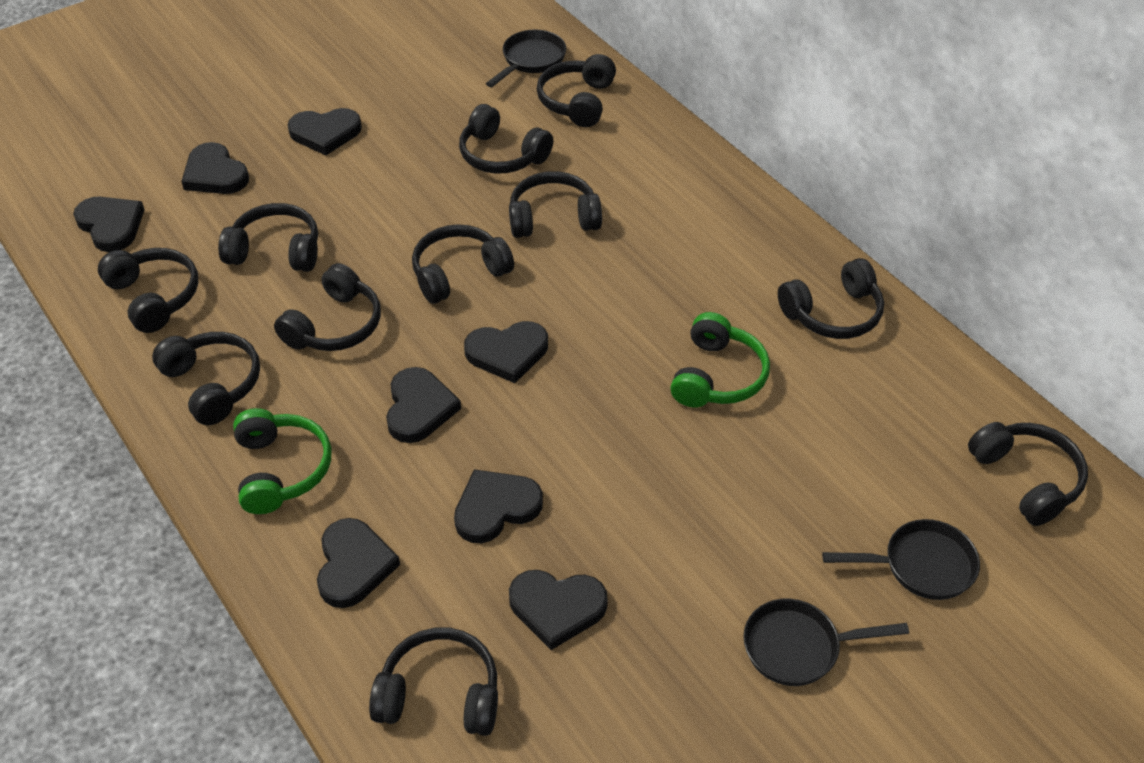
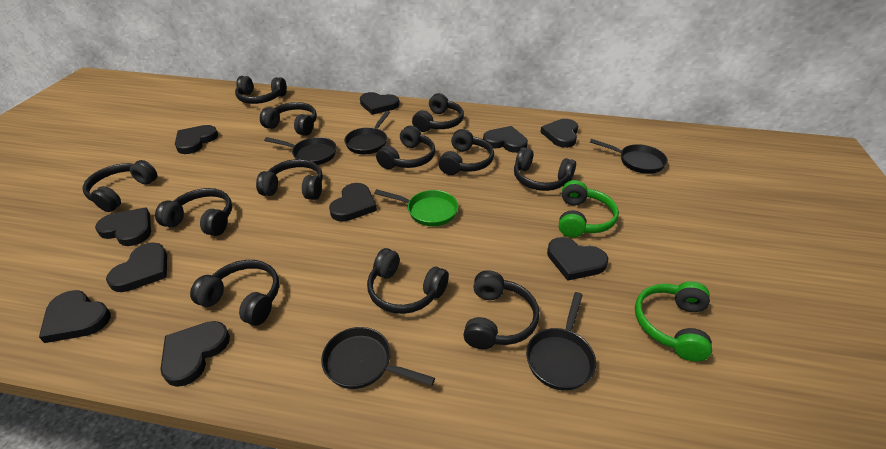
black headphones: [98,248,199,333] [152,332,260,425] [218,203,318,272] [274,263,381,351] [369,628,498,736] [412,224,514,304] [459,104,553,174] [509,171,602,238] [537,54,616,127] [778,258,884,339] [968,422,1088,526] = 11 -> [83,160,157,212] [155,188,232,236] [190,260,279,326] [235,76,287,104] [256,159,323,200] [260,102,317,136] [367,248,449,314] [376,126,435,169] [412,93,464,132] [439,129,494,175] [463,270,539,349] [514,147,576,191] = 12
black heart: [73,197,145,252] [181,142,249,194] [288,108,362,155] [317,518,400,608] [386,367,461,443] [454,469,543,543] [464,321,548,383] [509,570,608,650] = 8 -> [39,290,111,343] [95,208,151,246] [106,243,167,292] [160,321,230,387] [175,125,218,154] [329,183,377,222] [360,92,399,115] [483,126,528,153] [541,119,578,148] [547,237,608,281] = 10
black pan: [486,30,566,87] [743,599,909,686] [822,519,980,600] = 3 -> [264,137,337,165] [321,327,435,389] [344,111,390,154] [526,292,596,391] [590,139,668,174] = 5
green pan: none = 0 -> [374,189,458,226] = 1

